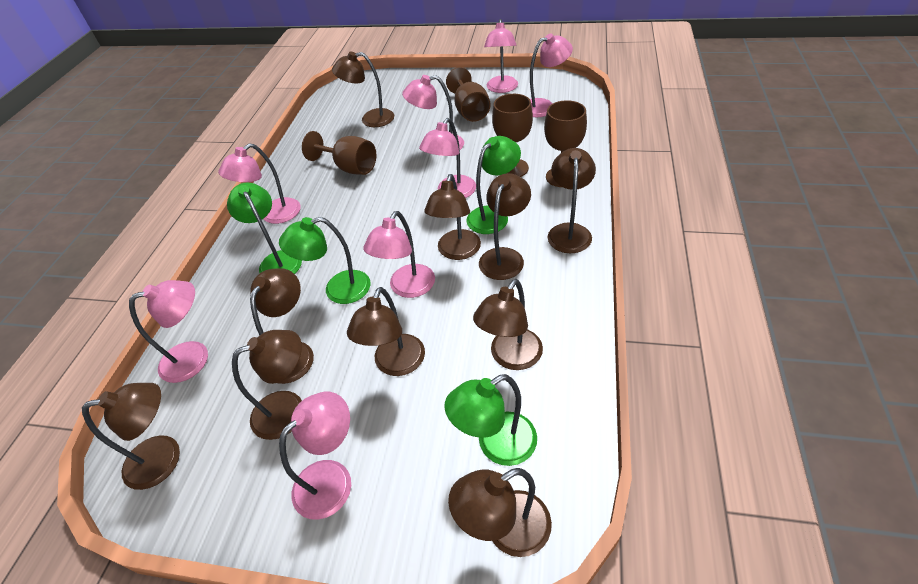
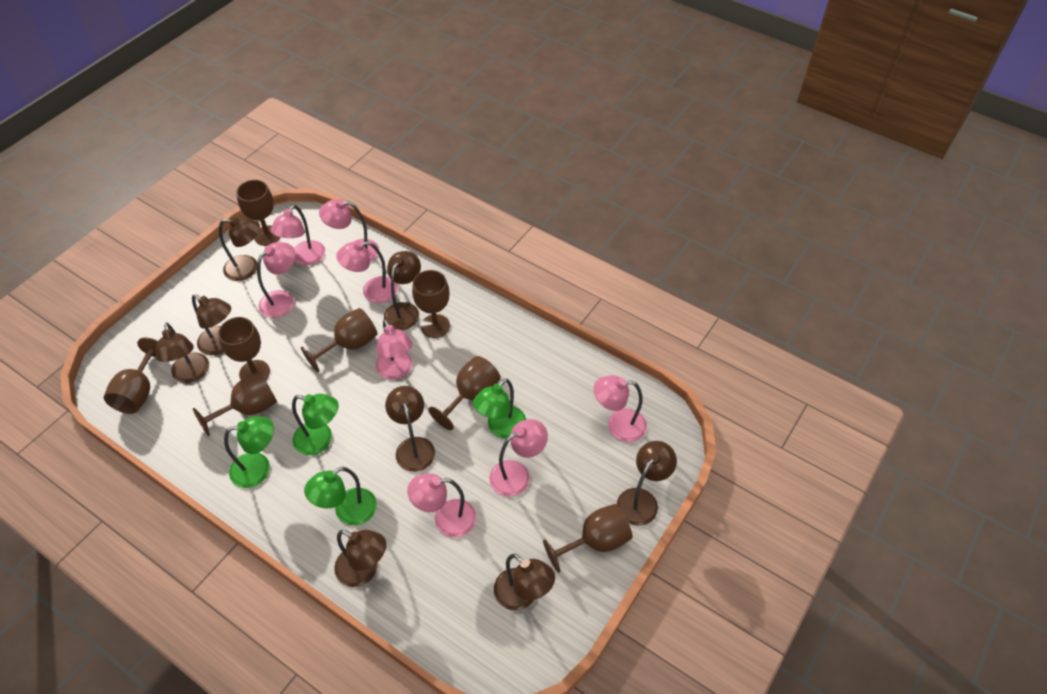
brown goblet: [302,131,376,175] [446,67,491,122] [492,94,533,177] [544,100,587,187] = 4 -> [104,337,158,414] [193,372,277,436] [218,317,270,380] [236,180,281,246] [301,308,378,372] [412,270,450,338] [428,356,500,430] [543,504,633,573] = 8
brown lamp: [82,383,180,490] [232,330,302,440] [250,268,314,384] [332,52,394,127] [347,287,425,376] [424,174,481,260] [448,468,552,557] [473,279,543,370] [479,173,531,280] [547,148,596,253] = 10 -> [156,322,209,383] [192,294,231,355] [219,217,260,281] [334,530,386,587] [384,251,421,330] [385,386,435,472] [494,554,555,610] [617,441,677,526] = 8

